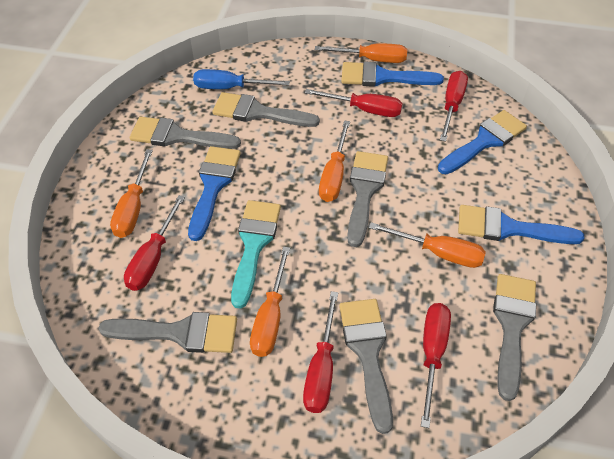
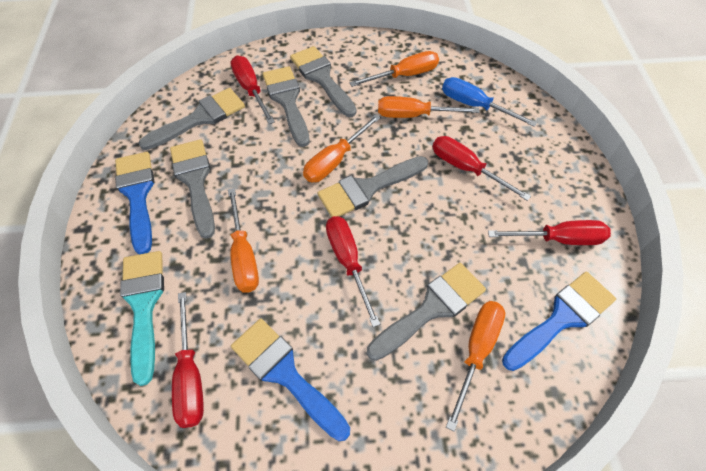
blue brush: [188,146,241,241] [341,62,444,87] [438,110,527,174] [458,205,584,244] = 4 -> [115,152,154,254] [231,319,350,441] [502,272,616,371] = 3

